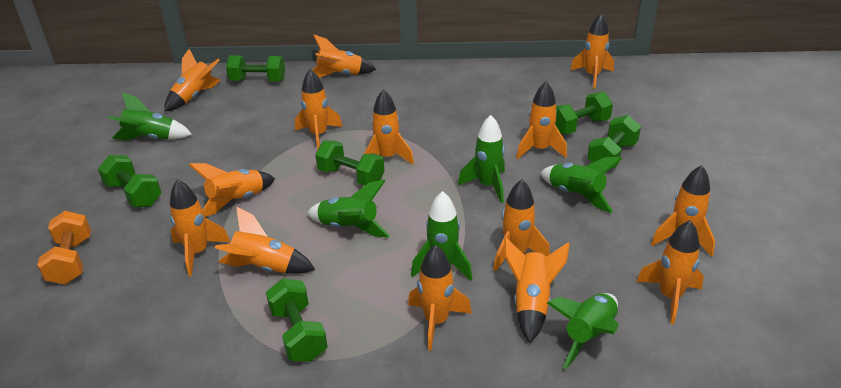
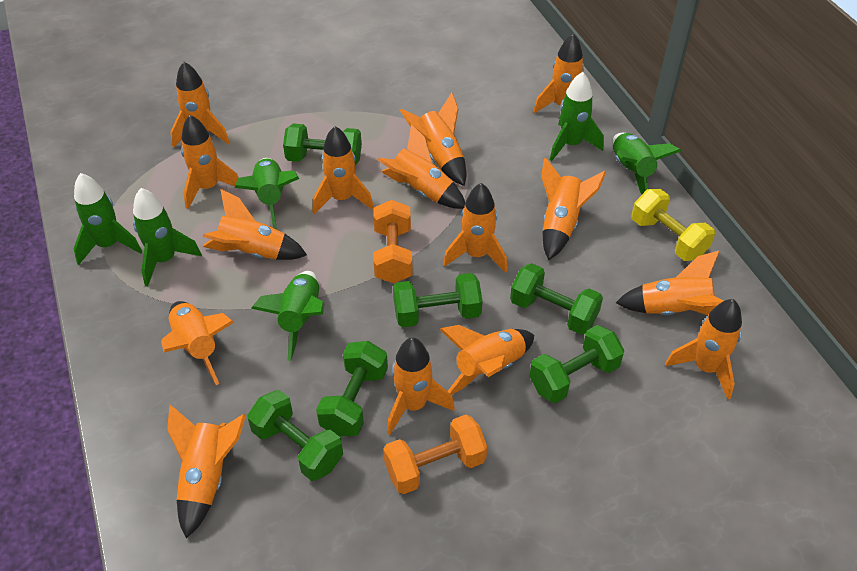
orange dumbbell: [37,211,91,284] = 1 -> [373,200,413,283] [383,415,487,494] = 2
orange rocket: [164,49,221,112] [170,179,230,276] [189,163,275,217] [215,207,315,274] [295,69,342,150] [312,35,377,78] [364,89,414,165] [408,245,472,351] [493,179,550,272] [504,237,570,344] [516,81,567,159] [570,13,614,89] [636,220,704,324] [651,165,715,257] = 14 -> [161,301,234,385] [167,405,246,539] [170,62,230,148] [181,115,239,209] [203,189,307,260] [313,126,374,214] [378,124,465,209] [387,338,455,435] [400,93,467,186] [439,325,534,395] [443,183,507,273] [533,34,584,113] [541,157,606,260] [616,251,724,315] [665,299,742,400] = 15
yellow dumbbell: none = 0 -> [631,189,715,261] = 1

